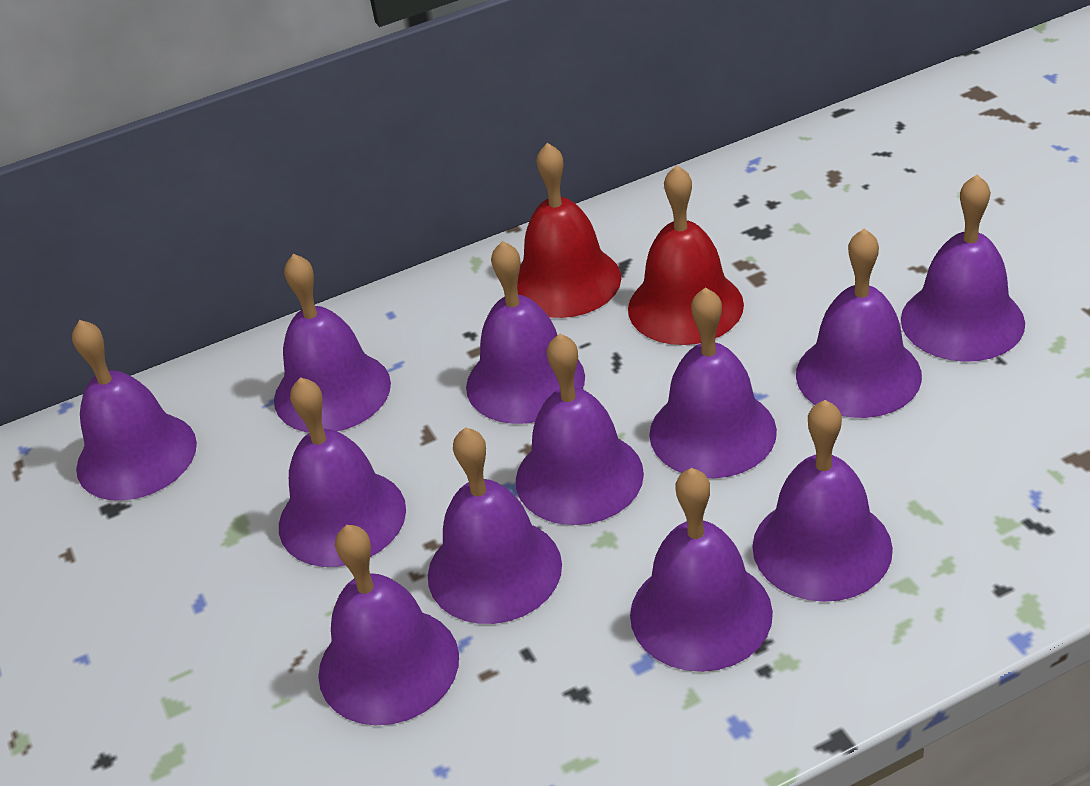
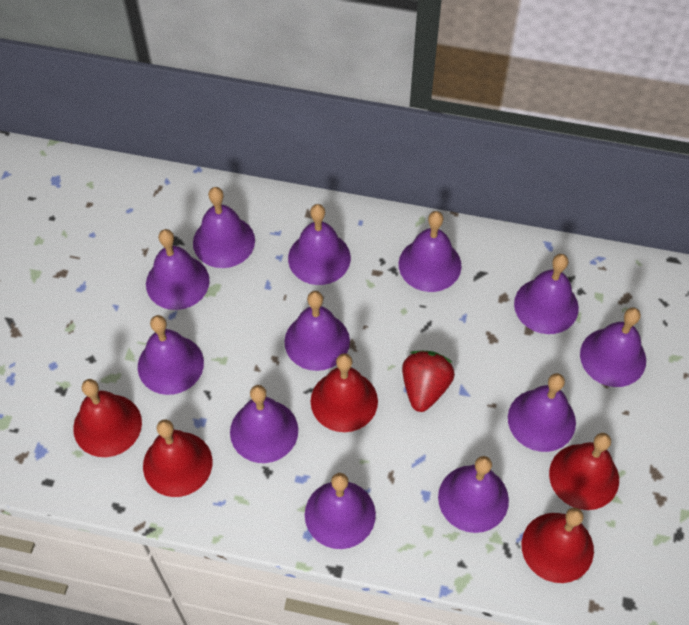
red bell: [517,143,621,318] [628,165,744,345] = 2 -> [73,379,142,457] [143,419,212,497] [311,353,378,432] [522,508,594,583] [549,433,619,510] = 5
red strawberry: none = 0 -> [402,351,455,412] = 1

